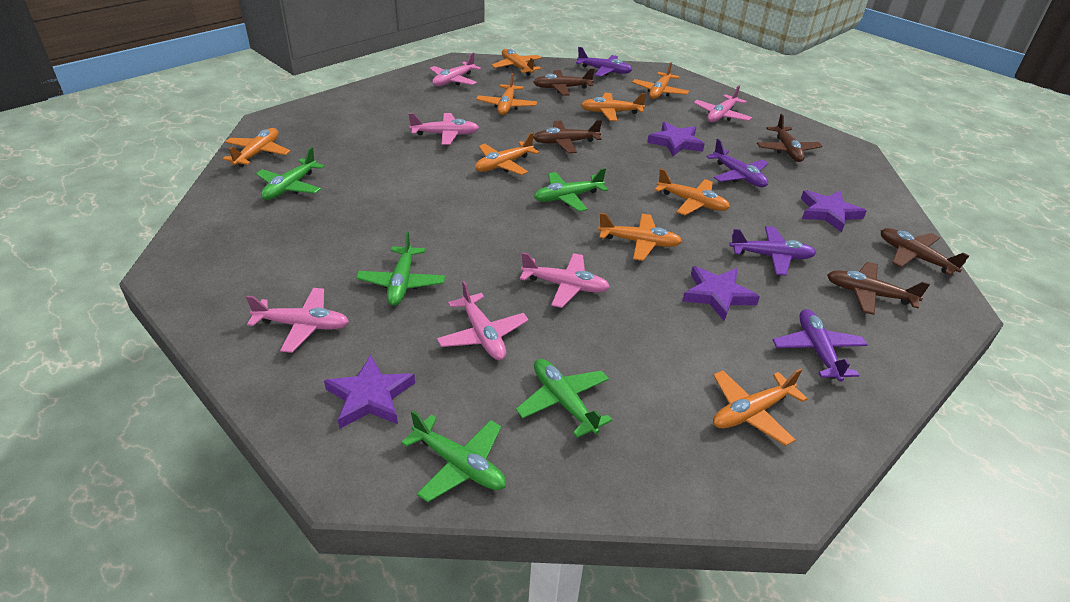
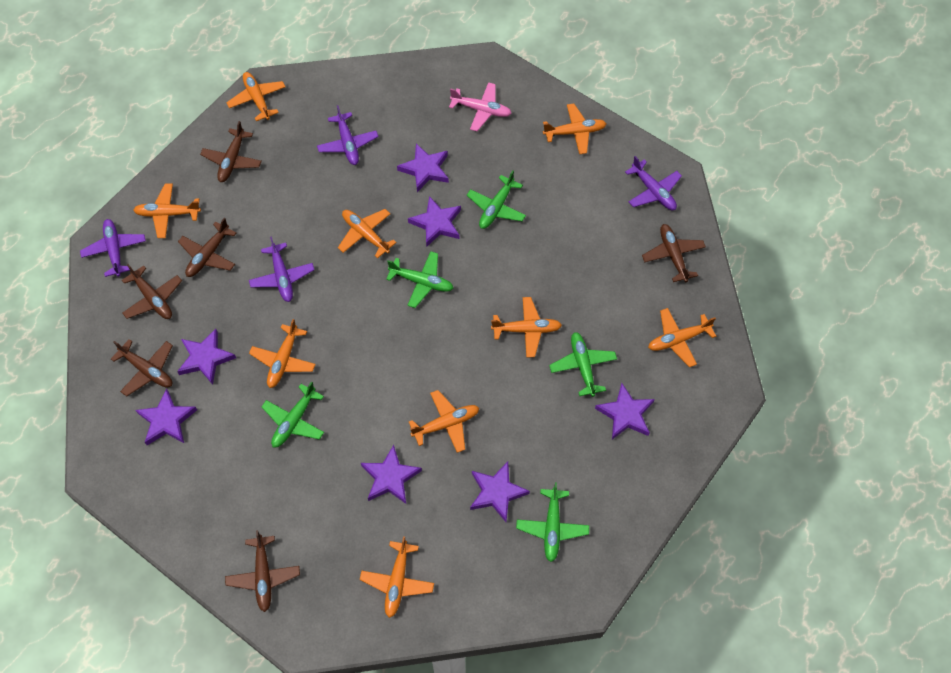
brown plane: [533,120,602,153] [534,68,595,96] [757,114,822,162] [827,262,930,315] [881,228,970,275] = 5 -> [111,339,173,396] [122,264,182,319] [178,218,236,277] [200,121,262,182] [225,530,300,612] [642,224,706,282] = 6
pink plane: [246,288,349,353] [408,113,479,145] [430,53,481,86] [437,281,529,360] [520,252,610,308] [693,85,752,122] = 6 -> [449,82,512,131] = 1
purple star: [324,355,415,429] [647,122,705,156] [682,266,760,321] [801,190,867,232] = 4 -> [136,389,197,445] [177,329,236,385] [361,445,422,504] [397,144,449,192] [408,196,461,247] [470,462,530,522] [595,383,655,439] = 7

